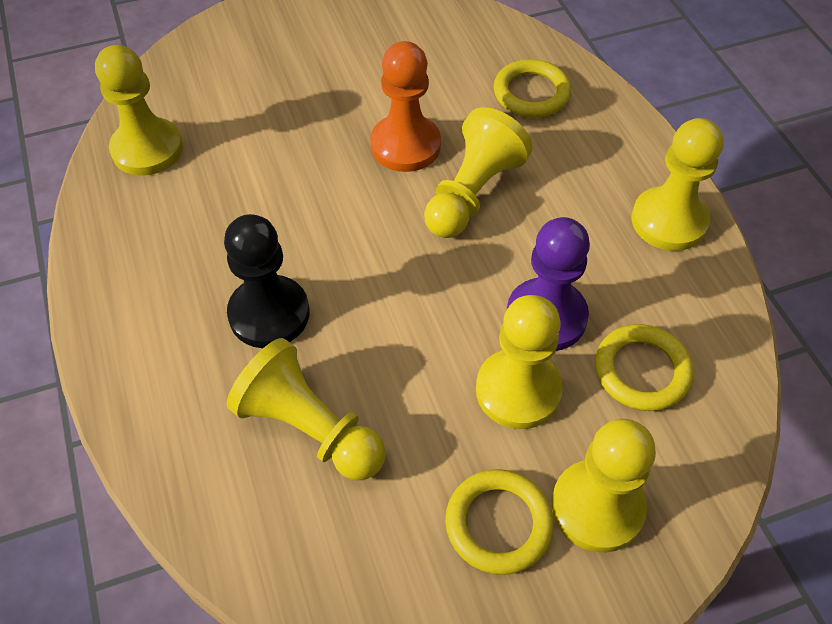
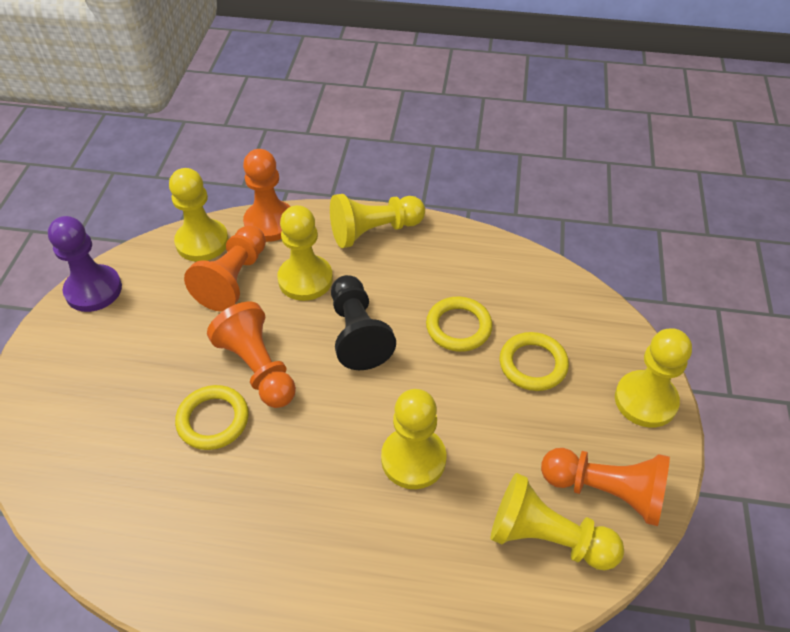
orange pawn: [370,41,441,172] = 1 -> [184,225,266,312] [207,302,296,408] [243,149,291,242] [541,448,670,526] = 4

